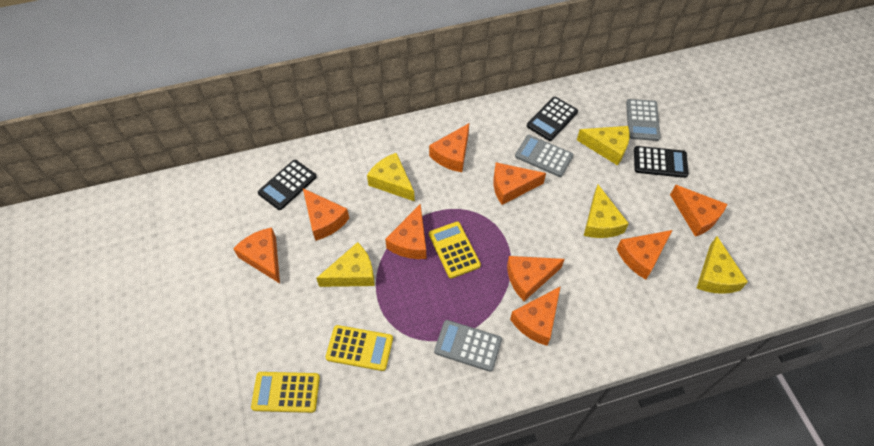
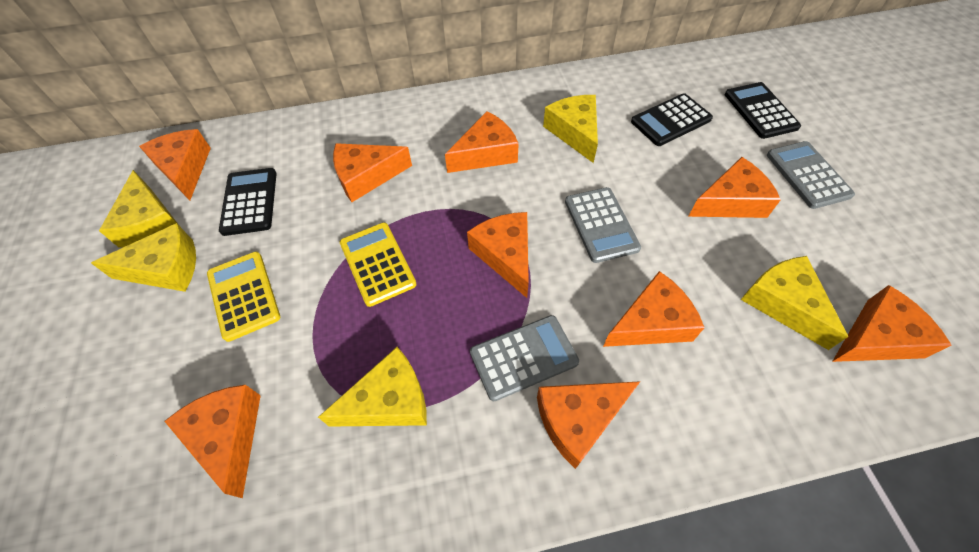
yellow calculator: [251,372,320,413] [326,325,393,371] [429,221,481,279] = 3 -> [207,252,280,342] [340,223,417,307] = 2

